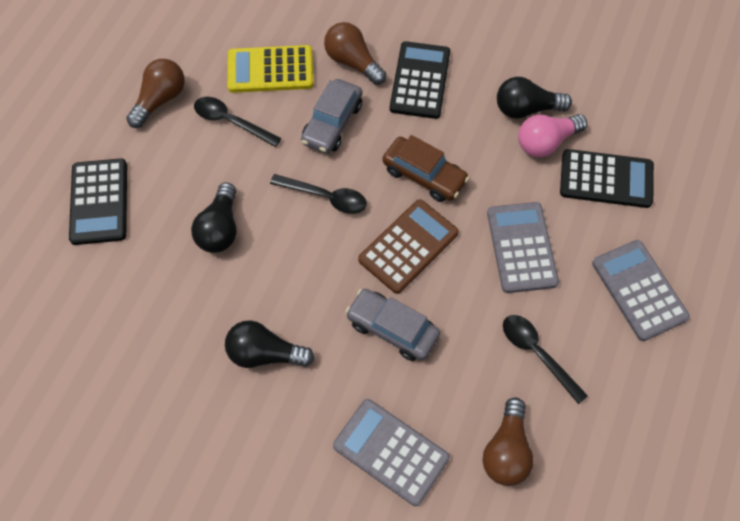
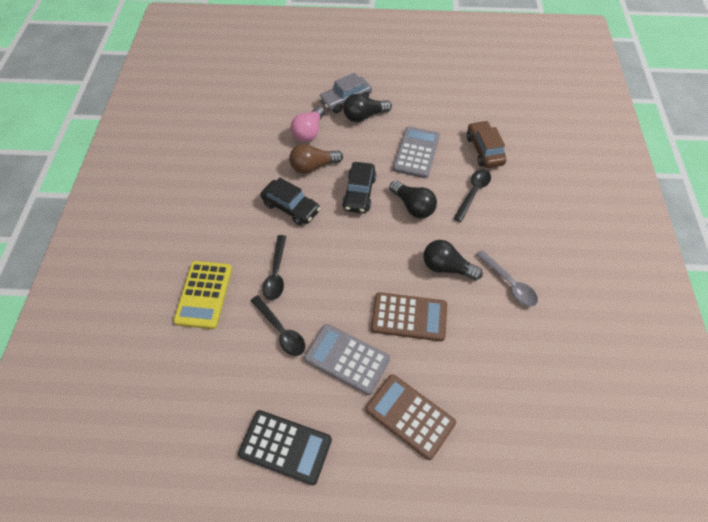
black calculator: [69,158,127,245] [390,41,450,119] [560,149,654,208] = 3 -> [238,410,332,485] = 1
black car: none = 0 -> [260,178,320,225] [342,162,376,213] = 2
brown calculator: [358,199,458,294] = 1 -> [365,374,456,460] [371,292,447,341] = 2
brown light bulb: [126,59,185,128] [324,22,386,85] [483,398,534,486] = 3 -> [289,144,343,174] = 1
grey calculator: [333,399,450,506] [487,202,559,293] [592,240,690,341] = 3 -> [304,324,390,395] [393,126,440,178] = 2
grey car: [301,79,362,154] [345,288,440,361] = 2 -> [318,73,372,113] = 1
grey spoon: none = 0 -> [476,250,538,306] = 1

